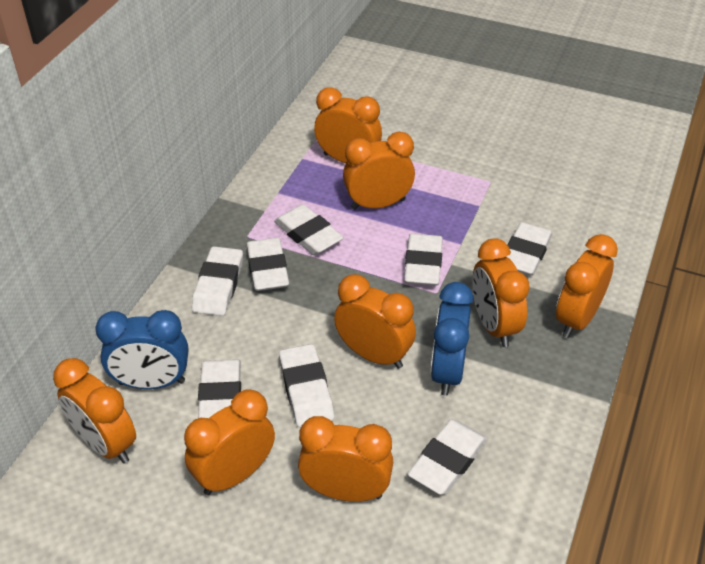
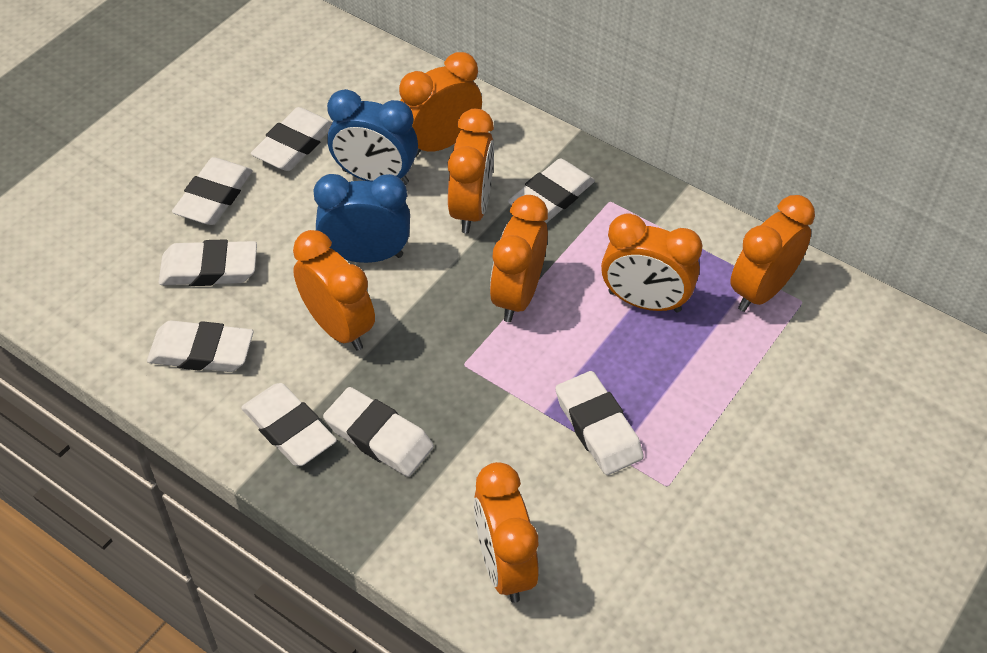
orange clock: [53,358,136,464] [184,389,275,495] [298,416,393,502] [314,87,382,163] [334,274,416,369] [343,132,415,210] [472,238,530,347] [556,234,618,338] = 8 -> [293,230,375,351] [399,52,482,157] [448,109,494,233] [474,462,539,603] [490,195,548,322] [601,214,702,313] [730,195,815,312] = 7

